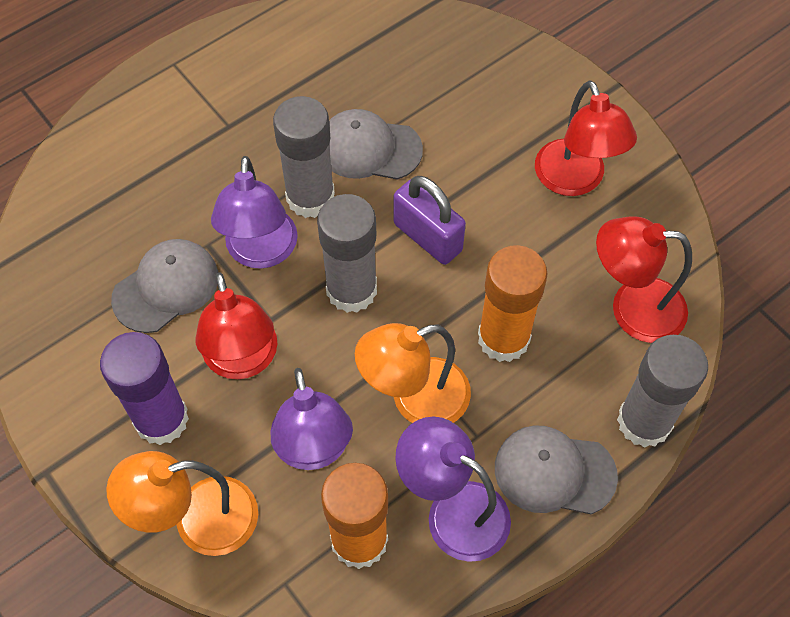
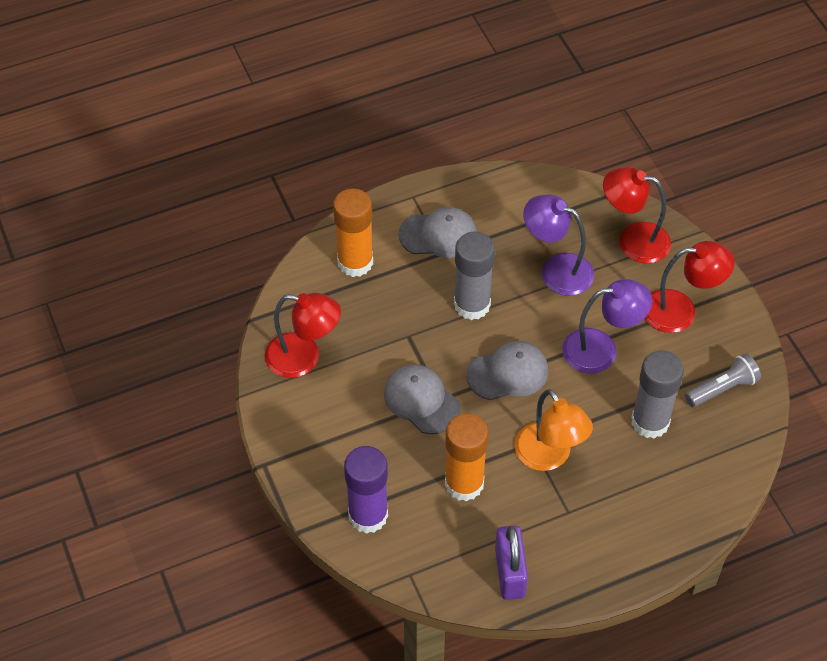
grey flashlight: none = 0 -> [685,353,761,407] = 1
grey glue stick: [273,96,335,218] [317,194,377,313] [617,335,708,448] = 3 -> [454,232,495,320] [631,350,684,439] = 2
orange lamp: [106,451,258,556] [355,323,471,423] = 2 -> [514,389,593,471] = 1
purple lamp: [211,156,298,269] [270,368,353,470] [395,417,511,562] = 3 -> [523,195,594,296] [562,279,652,373] = 2

